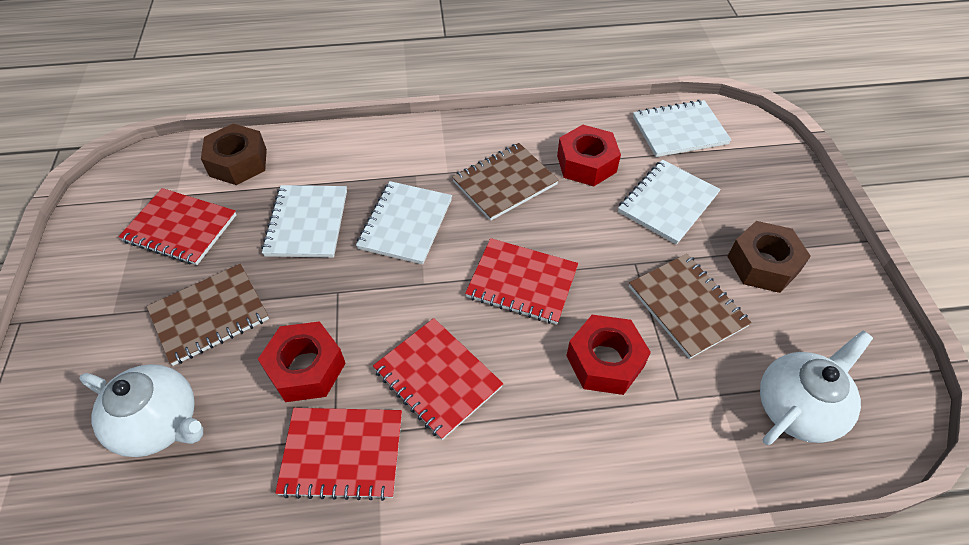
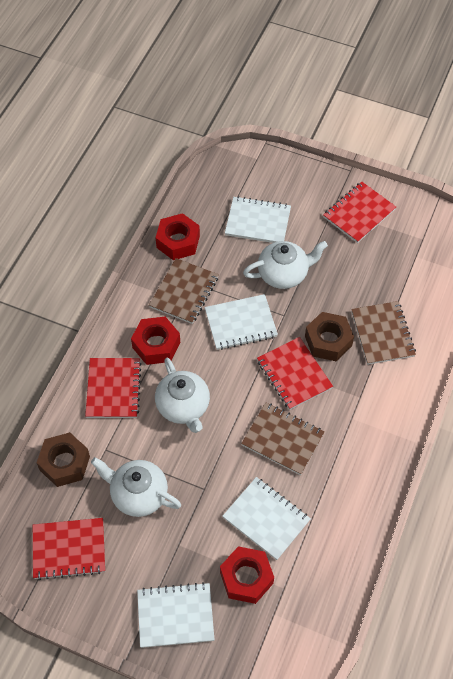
white teapot: [80,364,203,457] [760,331,873,445] = 2 -> [91,457,181,517] [155,358,210,433] [243,241,328,289] = 3

